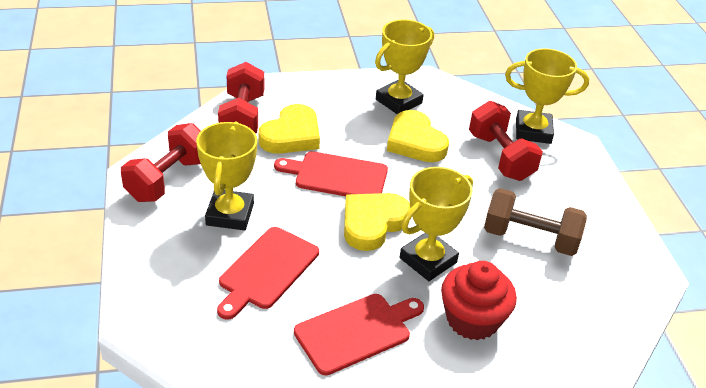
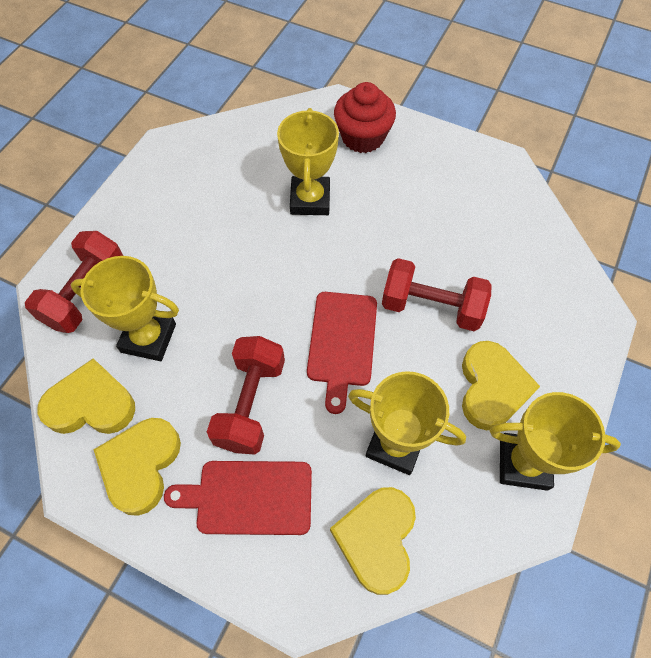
brown dumbbell: [484,188,587,256] = 1 -> none = 0
red cutting board: [217,227,319,320] [274,151,388,196] [294,294,424,375] = 3 -> [164,461,312,535] [307,292,377,414] = 2
yellow heart: [259,104,320,154] [344,193,410,251] [387,110,449,162] = 3 -> [37,358,135,434] [94,418,181,516] [330,487,416,595] [462,341,540,430] = 4

